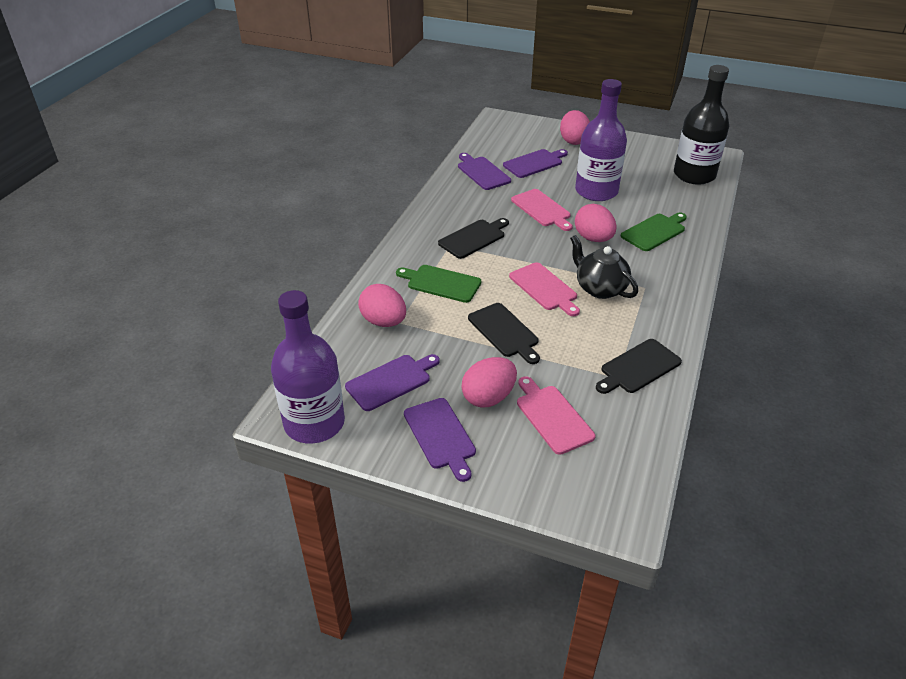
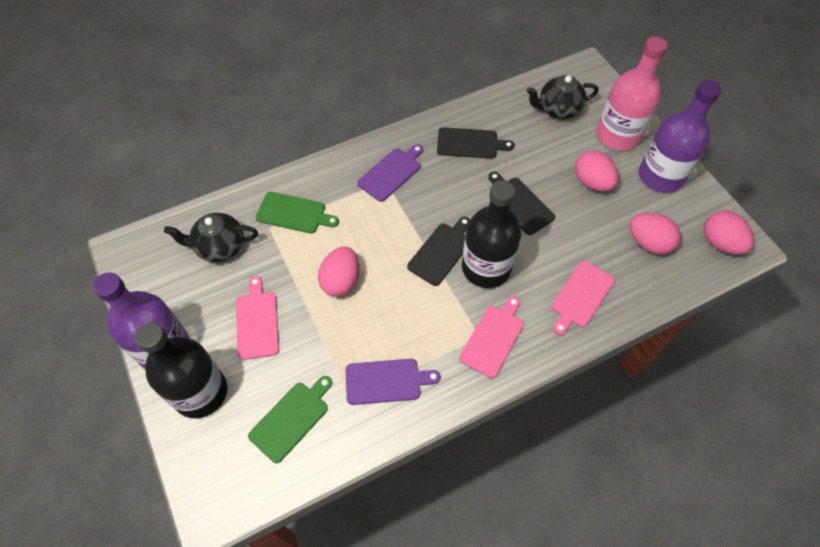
black bottle: [674,65,729,185] = 1 -> [135,322,227,418] [462,180,521,288] = 2
black teapot: [570,235,638,299] = 1 -> [164,213,258,262] [526,75,599,119] = 2
pink bottle: none = 0 -> [597,37,668,151] = 1
purple cutting board: [345,354,440,411] [404,398,476,482] [458,153,511,190] [503,149,568,178] = 4 -> [345,359,440,405] [357,144,423,202] = 2

